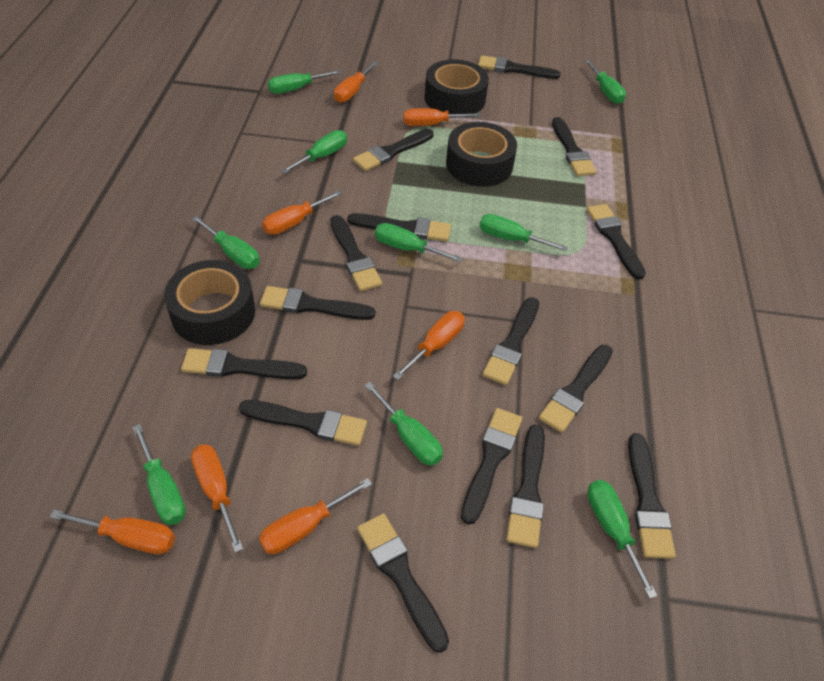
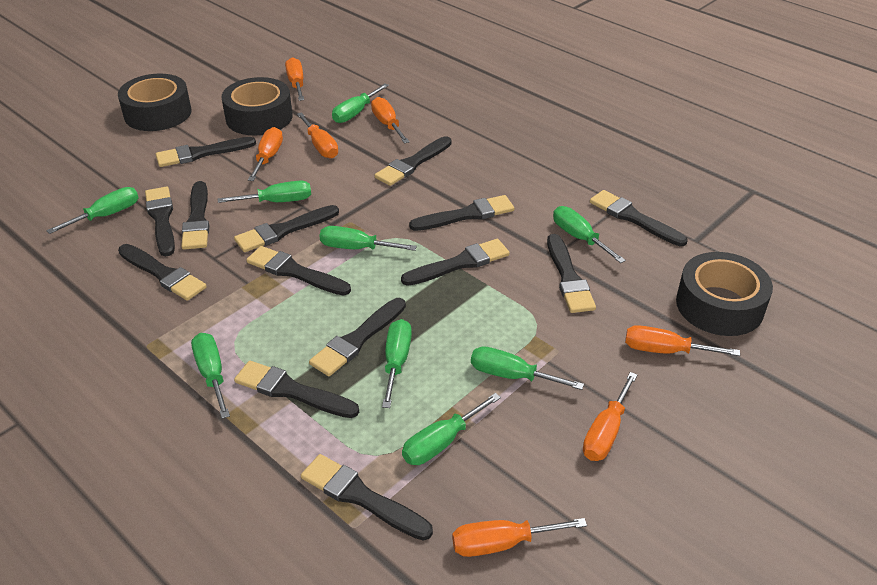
black brush: [181,348,307,379] [239,400,367,446] [260,286,375,320] [330,215,382,291] [348,213,451,242] [353,129,434,171] [357,513,449,653] [461,408,522,525] [478,55,561,79] [483,297,539,385] [506,424,545,548] [539,345,613,433] [552,117,596,176] [587,204,646,279] [628,433,676,559] = 15 -> [118,244,207,301] [145,187,175,256] [156,137,256,167] [181,181,210,250] [234,205,339,252] [234,361,359,418] [246,246,351,295] [301,454,433,541] [309,298,406,376] [375,136,452,186] [401,239,510,286] [409,195,514,231] [547,234,596,313] [590,190,688,246] = 14

